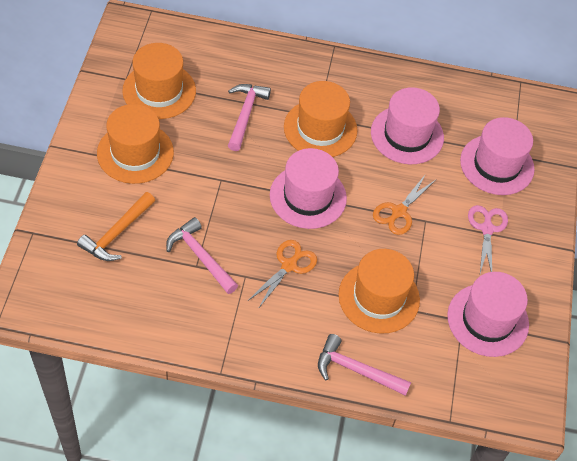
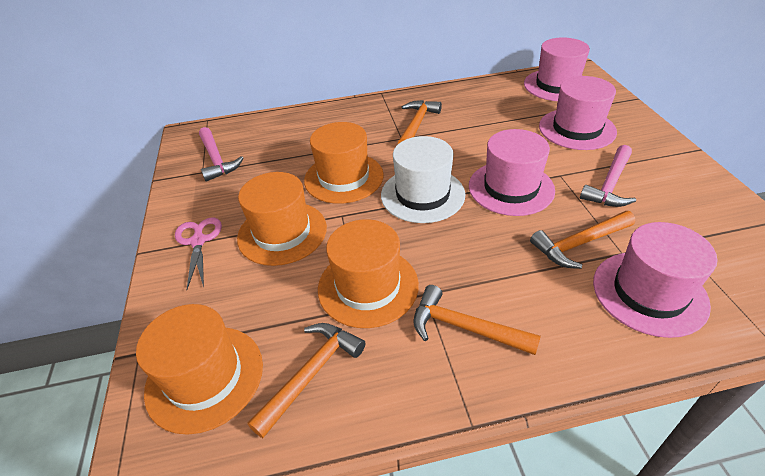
orange hammer: [77,192,155,261] = 1 -> [247,323,365,438] [398,100,442,144] [414,285,541,355] [530,211,635,269] = 4
orange scissors: [248,240,317,309] [373,174,435,235] = 2 -> none = 0
pink hammer: [166,217,238,294] [228,84,271,151] [318,334,411,396] = 3 -> [199,127,243,182] [580,145,636,207] = 2
white hat: none = 0 -> [381,136,465,223] = 1

